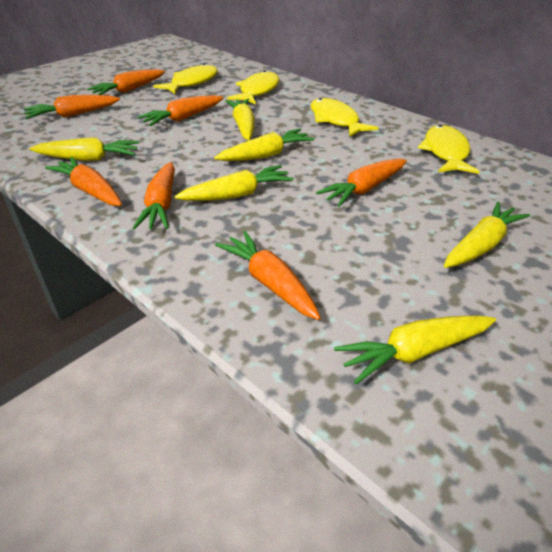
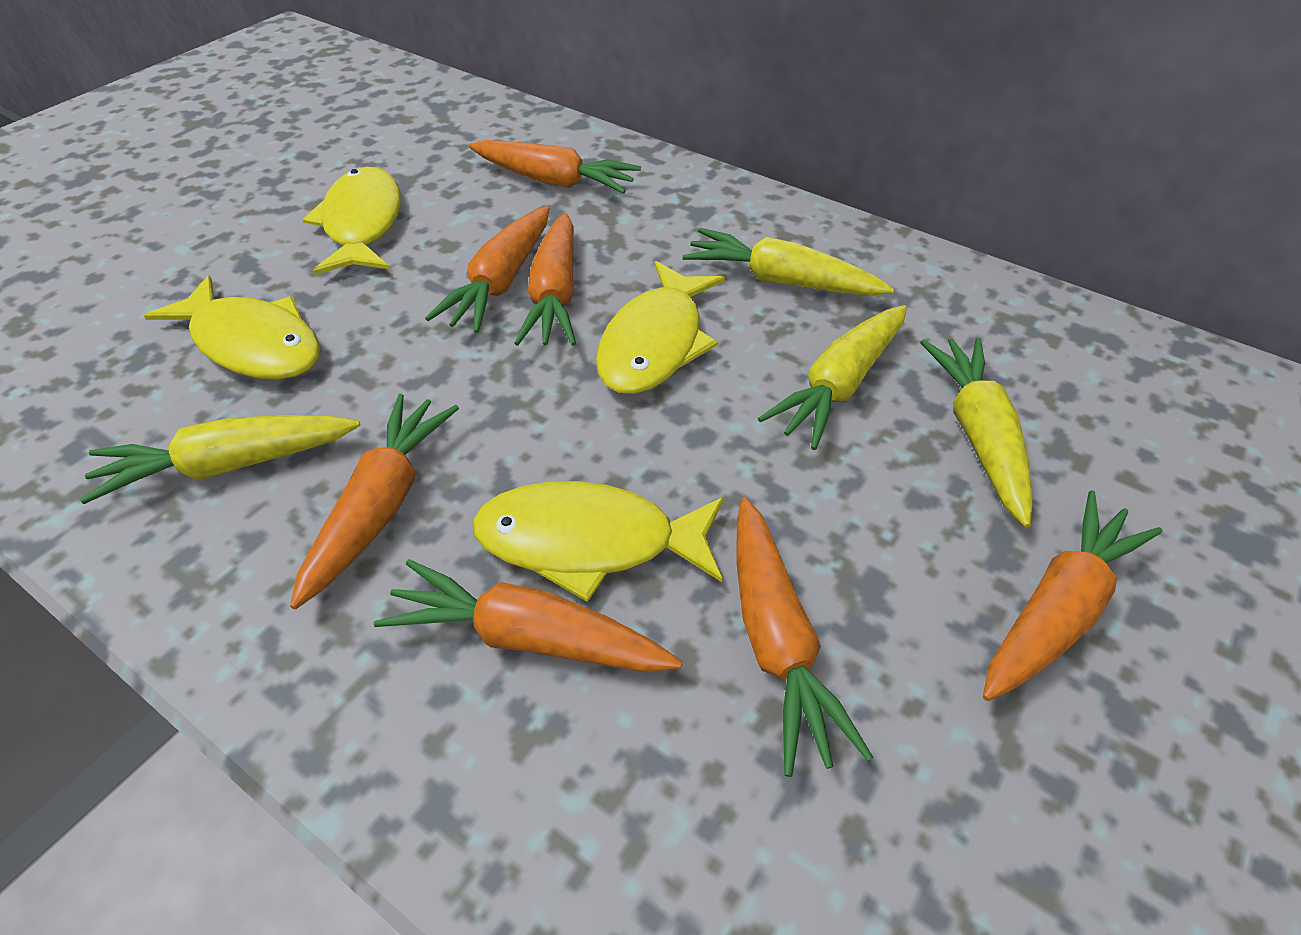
yellow carrot: [30,137,140,161] [175,165,294,201] [214,129,315,161] [225,99,255,141] [334,315,496,384] [444,202,530,268] = 6 -> [80,415,360,504] [683,228,894,296] [758,305,907,450] [920,337,1033,527] = 4

